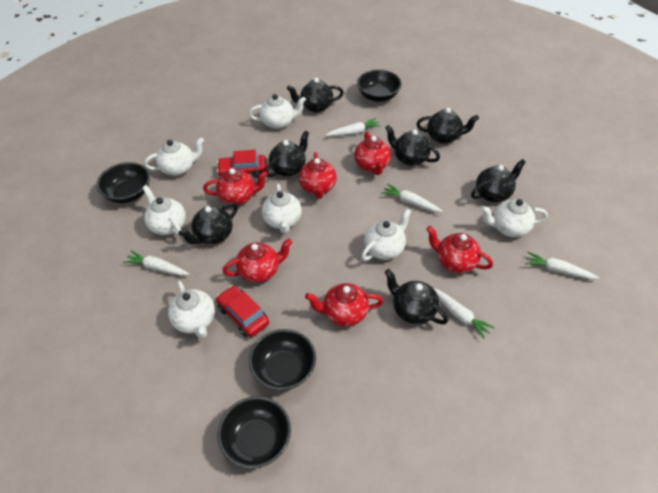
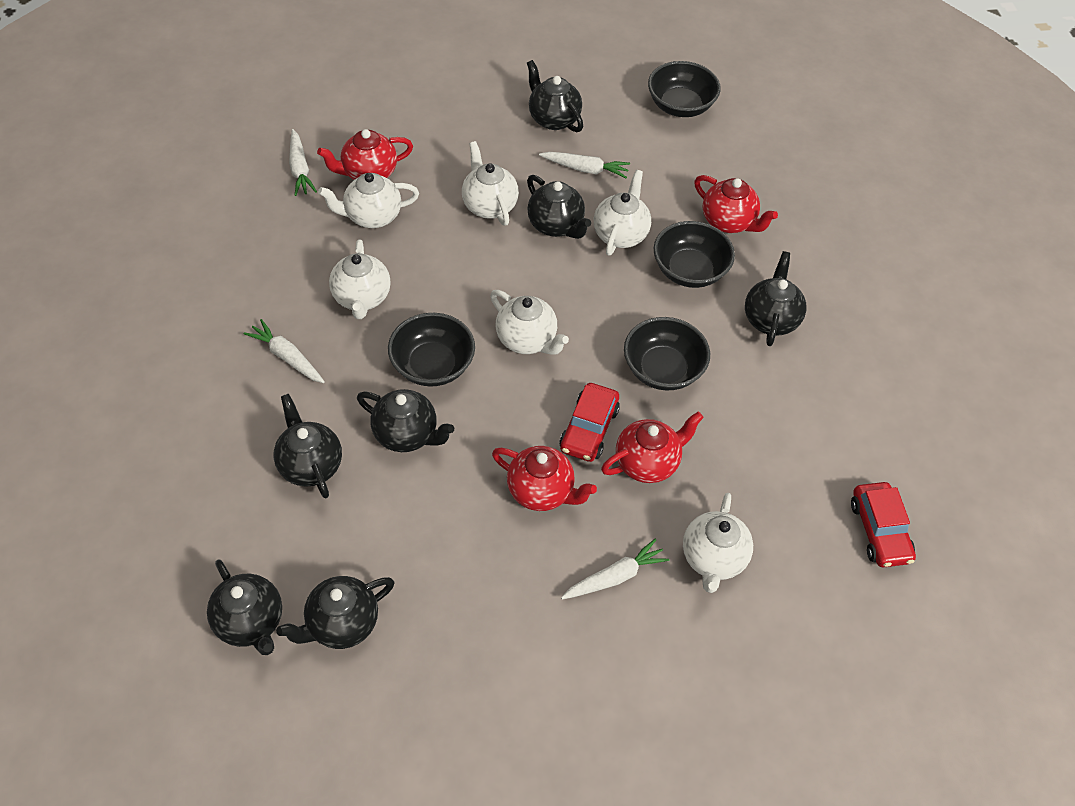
red teapot: [203,168,268,205] [223,239,292,283] [299,152,336,199] [305,283,383,327] [354,131,391,175] [426,226,493,273] = 6 -> [317,129,413,180] [492,446,597,511] [601,411,704,483] [694,175,778,233] = 4
white carrot: [123,250,189,276] [325,118,381,136] [381,184,443,212] [433,288,495,339] [525,252,599,279] = 5 -> [243,319,325,383] [289,129,317,196] [539,152,630,178] [561,539,669,600] = 4
white teapot: [142,185,186,237] [144,138,204,176] [168,281,215,339] [249,94,306,129] [262,184,302,234] [361,208,411,261] [481,199,548,237] = 7 -> [318,173,419,228] [329,239,391,319] [462,141,519,226] [490,290,569,355] [594,170,651,256] [683,493,753,593] = 6

